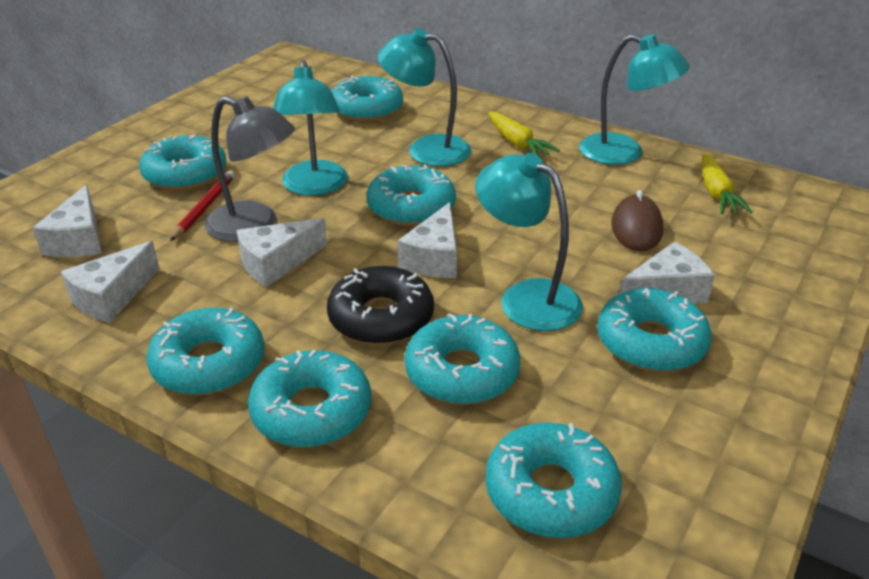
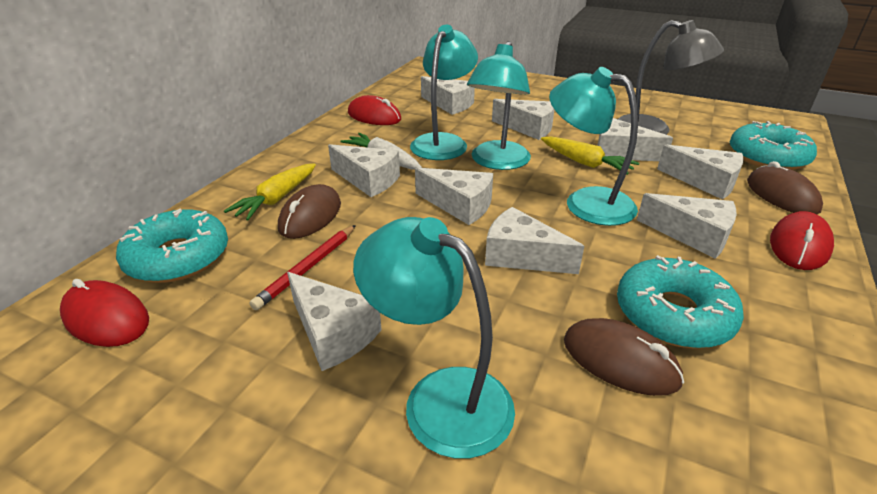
black donut: [327,266,434,345] = 1 -> none = 0
brown mouse: [611,190,663,251] = 1 -> [278,184,341,239] [564,318,684,396] [747,161,823,214] = 3
red mouse: none = 0 -> [60,279,149,347] [348,95,401,125] [770,211,834,270] = 3
turquoise donut: [139,135,226,191] [146,308,265,395] [248,350,371,447] [331,75,403,122] [367,165,456,226] [405,313,520,404] [486,423,622,538] [597,288,712,372] = 8 -> [116,209,228,283] [617,255,744,349] [730,121,817,170] = 3
white carrot: none = 0 -> [340,133,422,170] = 1
white cheese: [33,185,102,257] [61,241,160,323] [236,218,327,287] [397,202,457,278] [619,242,715,304] = 5 -> [287,272,382,371] [328,144,400,197] [415,168,493,225] [421,76,475,115] [485,207,584,274] [492,99,554,140] [597,118,673,161] [637,193,737,259] [657,144,744,199] = 9

